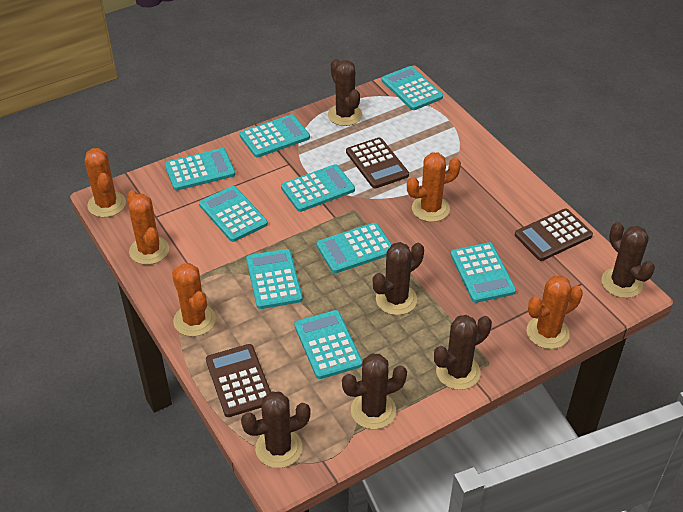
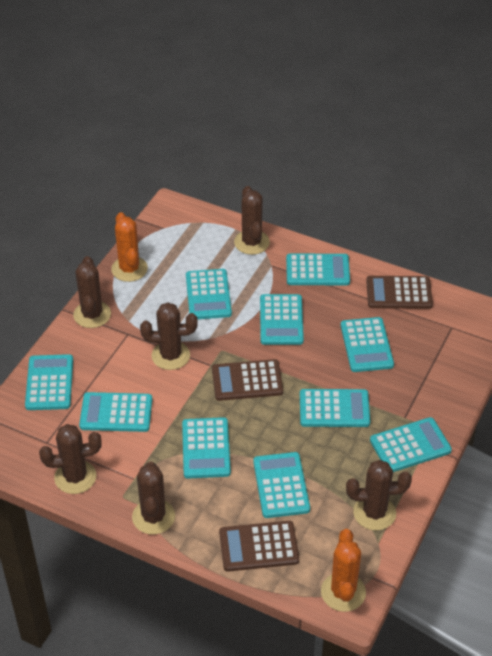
orange cactus: [85,148,126,217] [127,190,169,265] [172,263,216,337] [407,152,461,222] [527,275,583,349] = 5 -> [111,212,148,282] [321,529,366,612] = 2
turquoise calculator: [165,148,235,191] [199,186,268,242] [240,114,310,158] [246,249,303,309] [281,164,355,212] [294,310,362,379] [316,223,392,273] [382,66,443,110] [451,242,516,303] = 9 -> [25,354,73,410] [79,392,152,432] [182,417,231,478] [186,269,232,319] [253,452,310,518] [260,294,304,345] [286,254,350,285] [300,389,370,427] [341,317,394,372] [370,417,452,472] = 10

